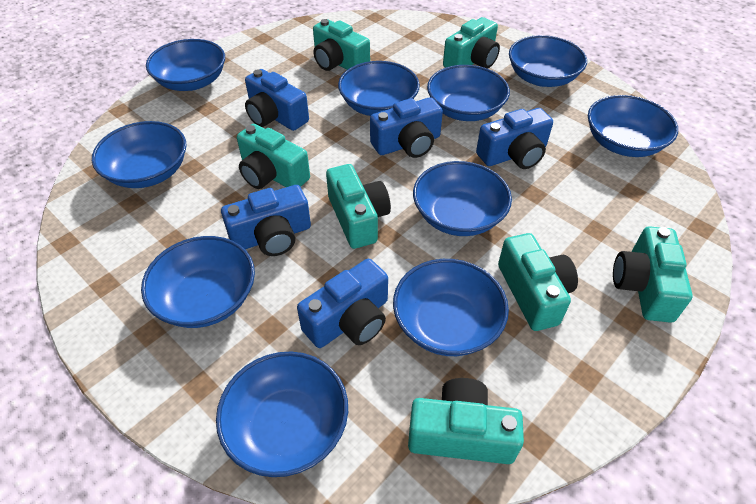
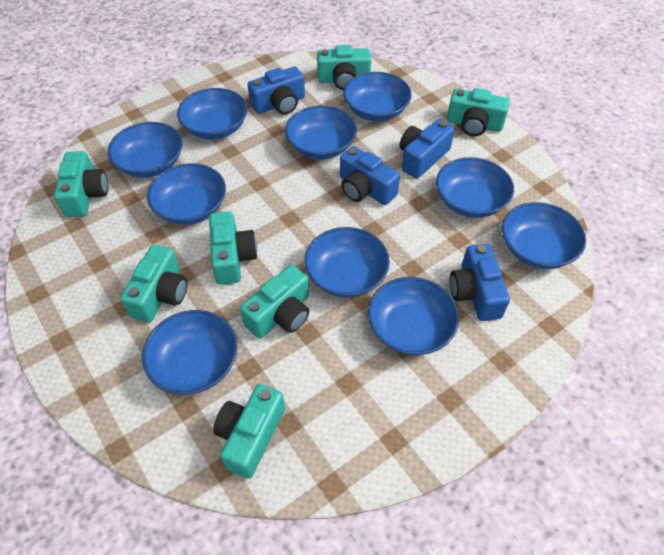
blue camera: [221,185,311,256] [245,69,309,131] [297,259,388,348] [370,97,443,158] [476,108,553,169] = 5 -> [247,67,305,115] [340,146,400,205] [399,119,455,179] [450,244,510,321] = 4

